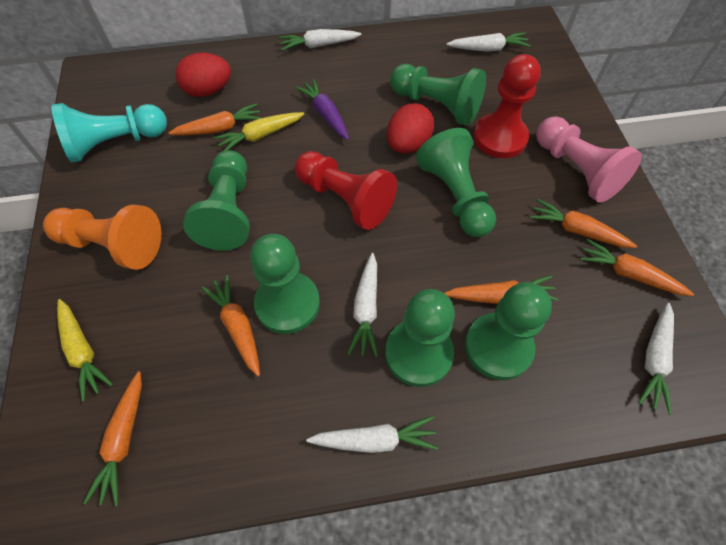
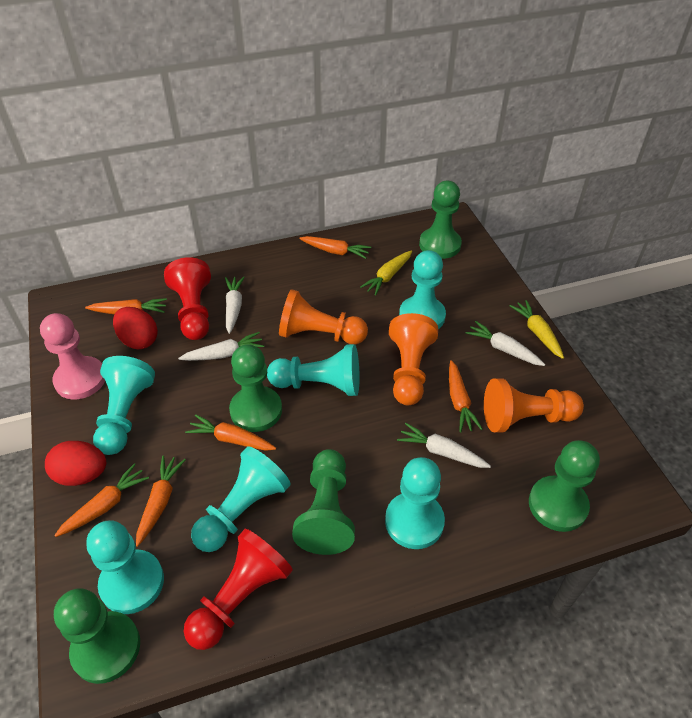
green pawn: [183,150,250,250] [250,234,320,334] [385,289,455,387] [390,64,486,126] [416,128,496,237] [465,282,552,380] = 6 -> [54,588,140,684] [229,344,282,432] [292,449,355,555] [419,181,462,259] [529,440,600,532] = 5
orange pawn: [43,205,161,270] = 1 -> [279,289,368,344] [389,313,438,405] [484,378,584,433] = 3
purple carrot: [295,79,349,140] = 1 -> none = 0
turquoise pawn: [52,103,167,162] = 1 -> [86,520,164,614] [93,356,155,455] [191,446,291,552] [267,344,360,396] [385,457,445,549] [399,250,446,329] = 6
white carrot: [279,29,362,51] [306,416,438,453] [348,253,378,357] [447,32,531,52] [638,303,674,415] = 5 -> [178,332,264,361] [225,276,245,334] [397,423,491,468] [466,321,545,366] = 4

